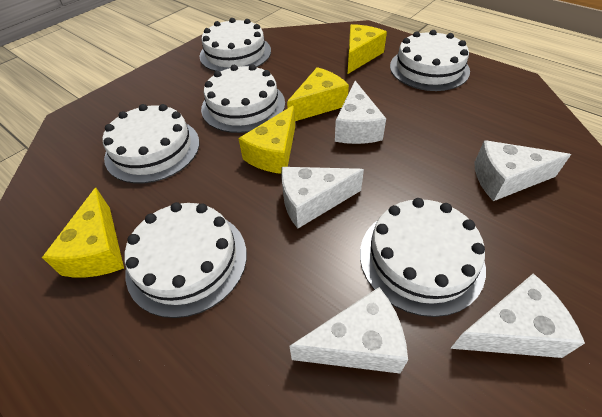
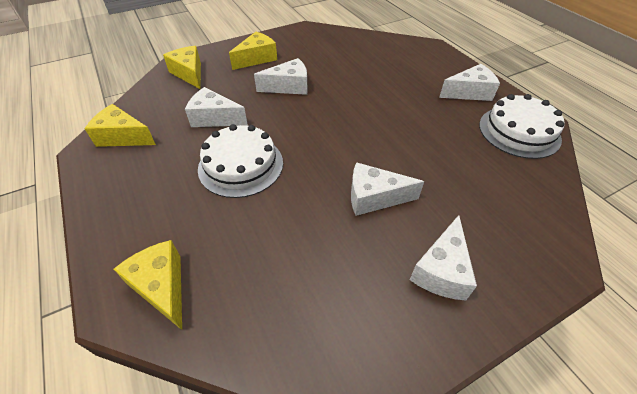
white cake: [103,104,199,184] [125,202,247,318] [199,18,271,71] [201,64,285,133] [360,198,486,317] [390,30,470,91] = 6 -> [198,124,283,198] [479,94,565,159] = 2

